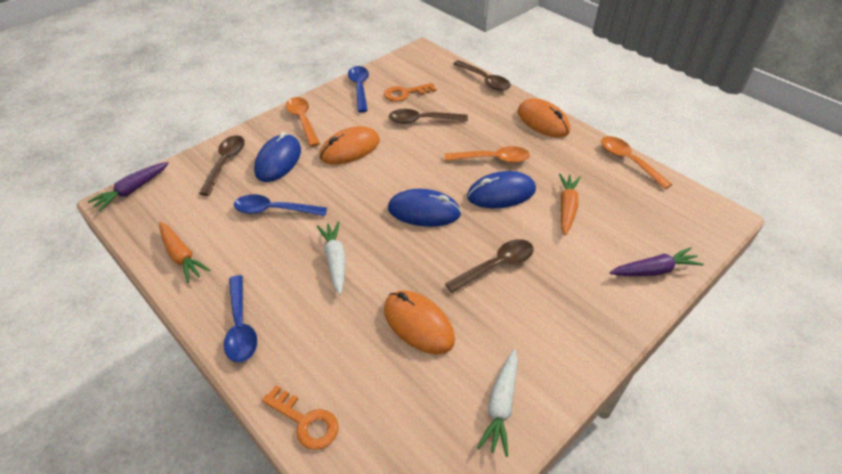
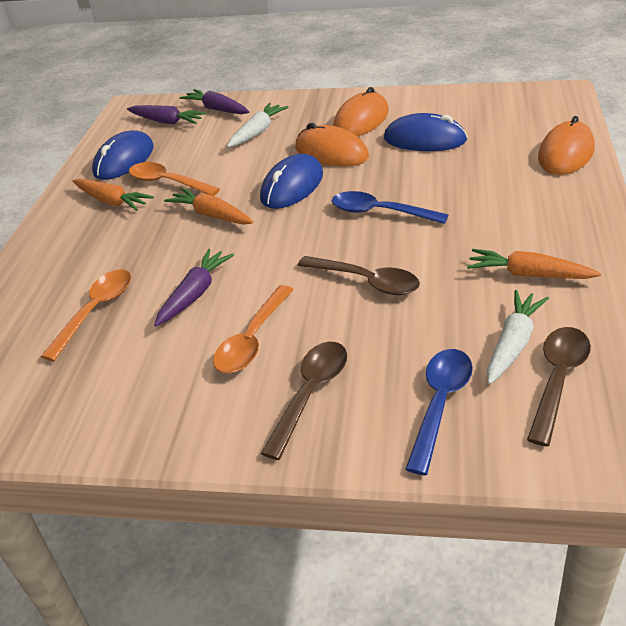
blue spoon: [224,275,257,362] [234,194,327,216] [348,66,369,112] = 3 -> [332,191,448,224] [405,349,473,475] = 2
brown spoon: [199,135,245,196] [389,109,468,124] [445,239,534,293] [453,60,511,91] = 4 -> [261,342,347,460] [298,256,420,295] [527,327,591,446] = 3
orange carrot: [159,222,210,283] [559,174,580,235] = 2 -> [72,178,154,211] [164,188,253,225] [467,249,601,279] = 3
orange key: [262,385,339,450] [384,83,436,102] = 2 -> none = 0
purple carrot: [88,162,169,212] [609,247,704,276] = 2 -> [127,105,206,124] [154,249,234,326] [179,89,250,114] = 3

